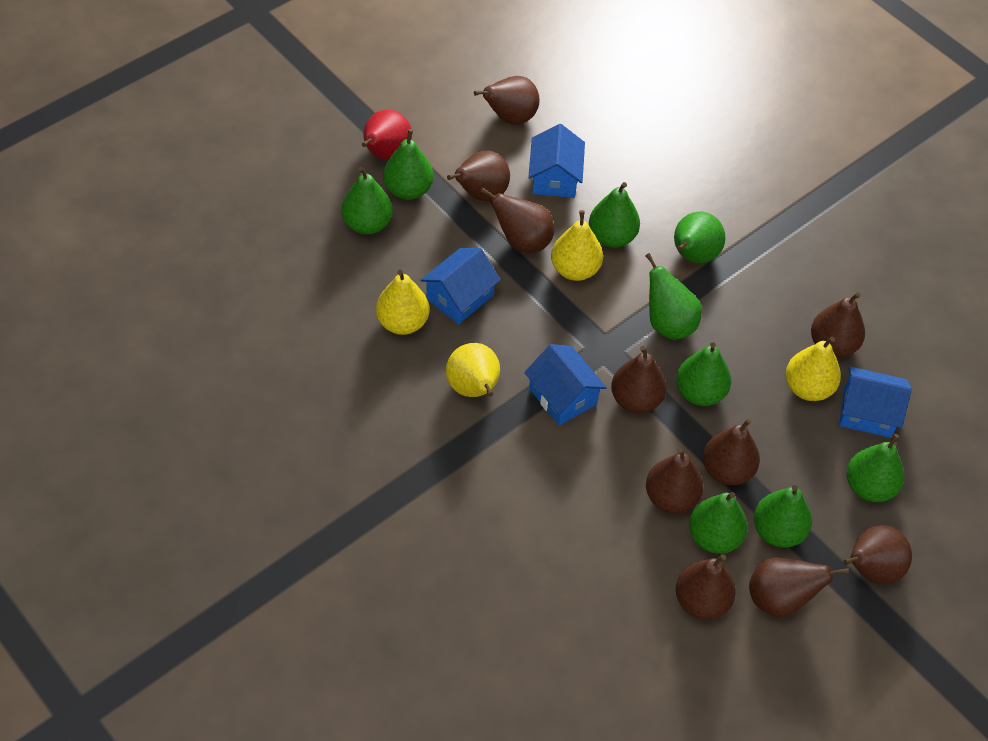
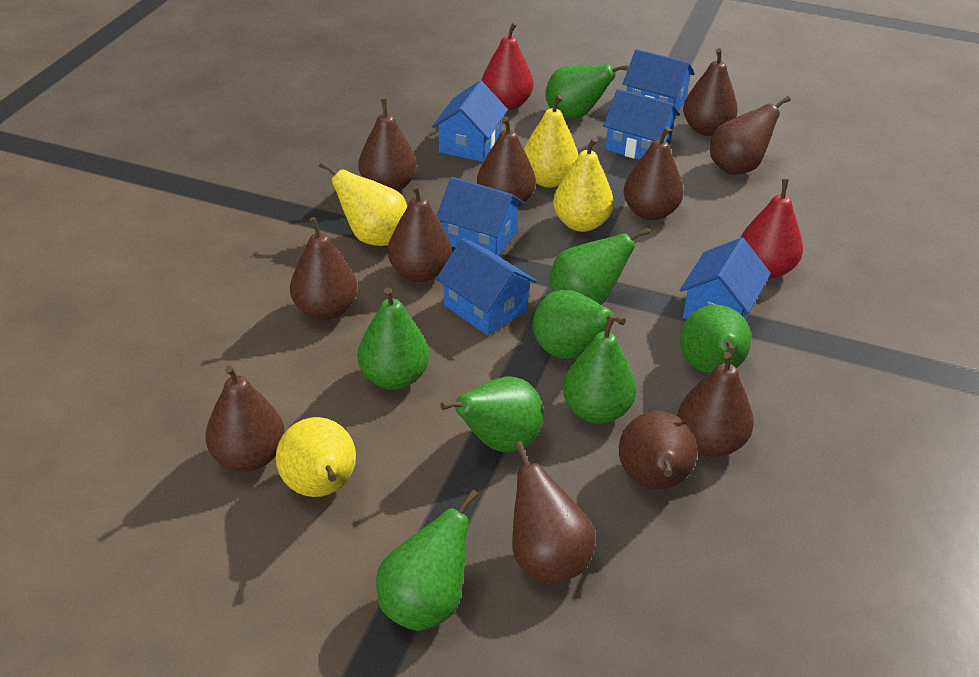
blue house: [420,248,501,324] [524,344,607,426] [528,124,585,198] [839,367,912,438] = 4 -> [432,81,508,162] [436,238,537,336] [437,177,524,256] [603,89,680,160] [623,49,695,110] [680,238,771,320] = 6
brown pear: [447,151,510,201] [474,76,540,125] [481,188,554,253] [611,346,667,413] [646,448,703,513] [676,554,736,620] [703,419,760,485] [749,557,849,617] [811,292,865,357] [843,525,912,584] = 10 -> [205,365,285,472] [290,217,358,320] [359,98,417,191] [388,184,452,282] [477,117,536,207] [512,441,596,584] [619,411,697,490] [623,127,684,220] [677,352,754,457] [683,48,738,136] [710,96,790,175] = 11
green pear: [341,167,393,234] [383,129,434,200] [589,182,640,248] [645,253,702,340] [674,211,725,263] [676,342,731,406] [689,492,748,554] [754,485,812,548] [847,434,904,502] = 9 -> [357,287,429,390] [376,489,479,631] [440,377,544,452] [533,290,626,359] [545,64,629,119] [549,227,650,305] [563,315,636,424] [680,305,751,374] = 8
red pear: [362,110,412,160] = 1 -> [482,22,533,110] [740,179,803,279] = 2

